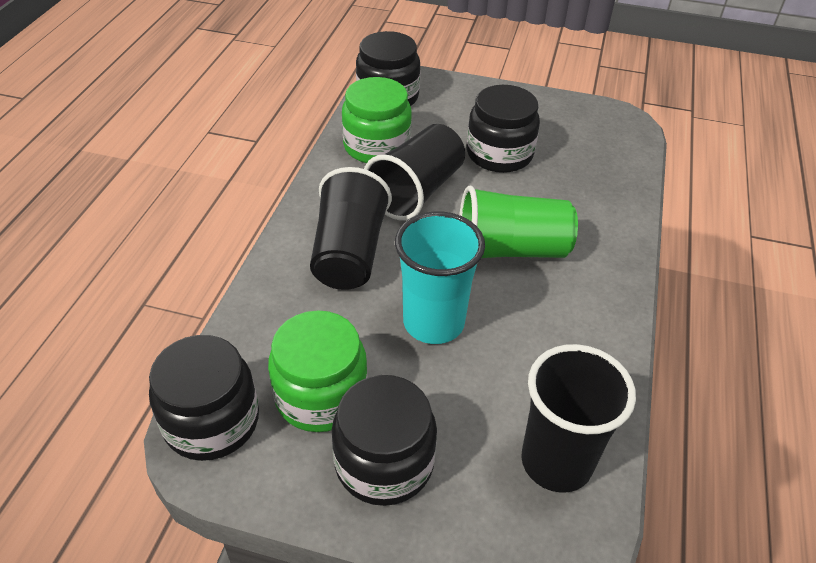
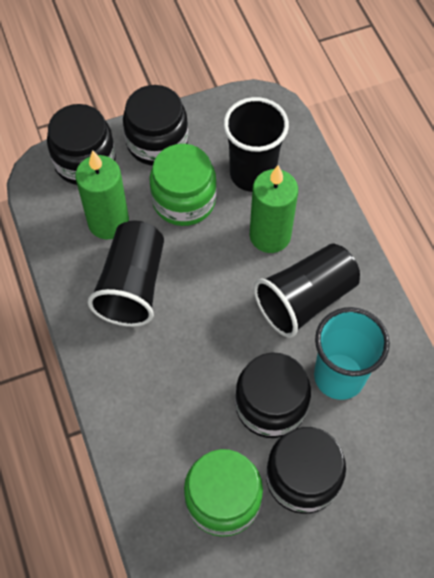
green candle: none = 0 -> [75,150,129,240] [250,165,298,253] = 2
green cup: [459,186,578,258] = 1 -> none = 0

